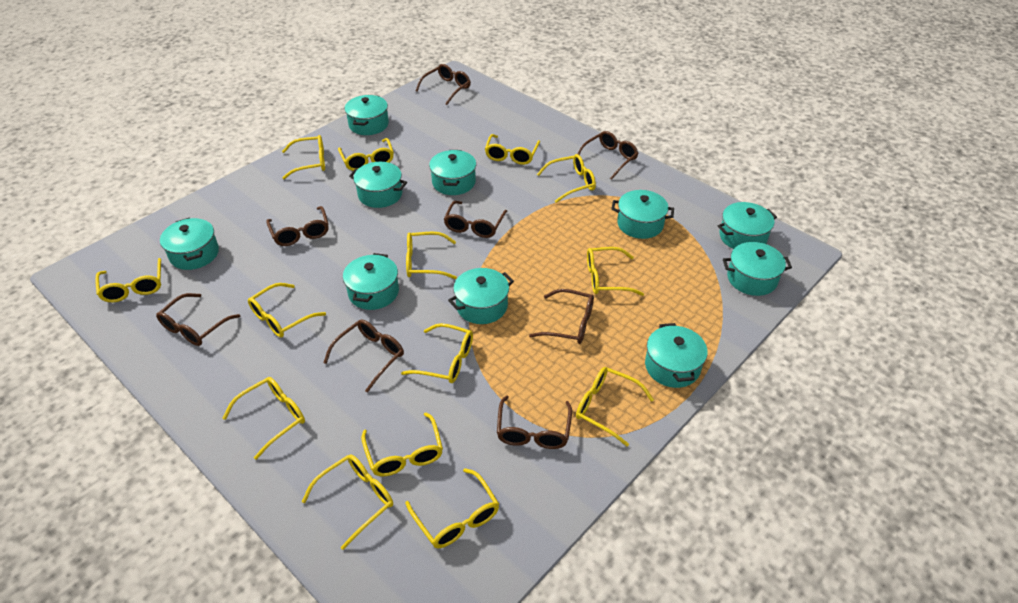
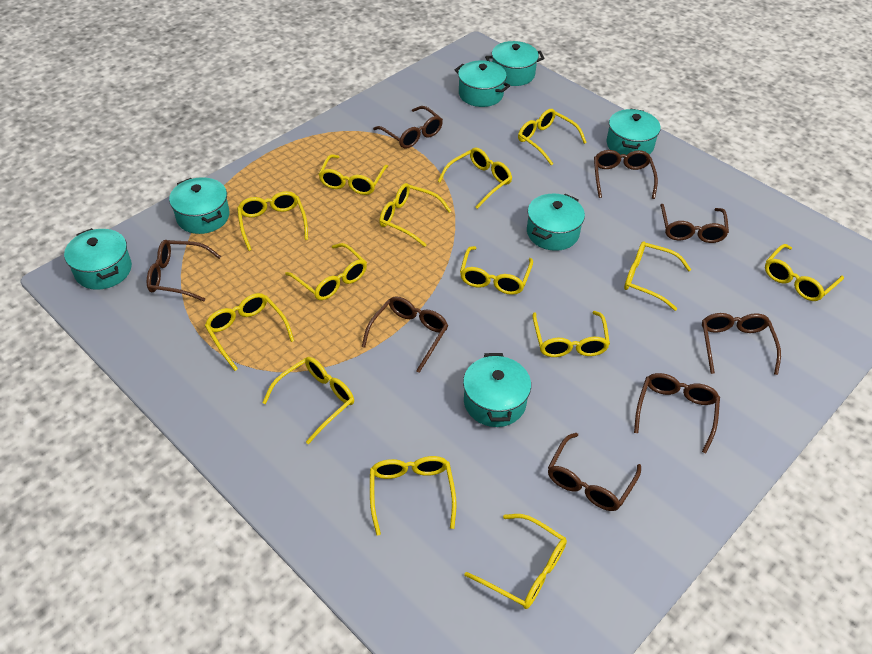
turquoise pot: [160,218,219,270] [343,253,399,310] [345,95,389,135] [349,162,407,208] [429,150,476,195] [448,268,514,324] [611,190,674,239] [645,323,708,388] [717,202,777,249] [723,242,792,296] = 10 -> [64,228,132,290] [169,177,230,234] [455,60,510,107] [463,353,531,427] [485,41,544,86] [527,194,585,251] [607,108,661,158] = 7

